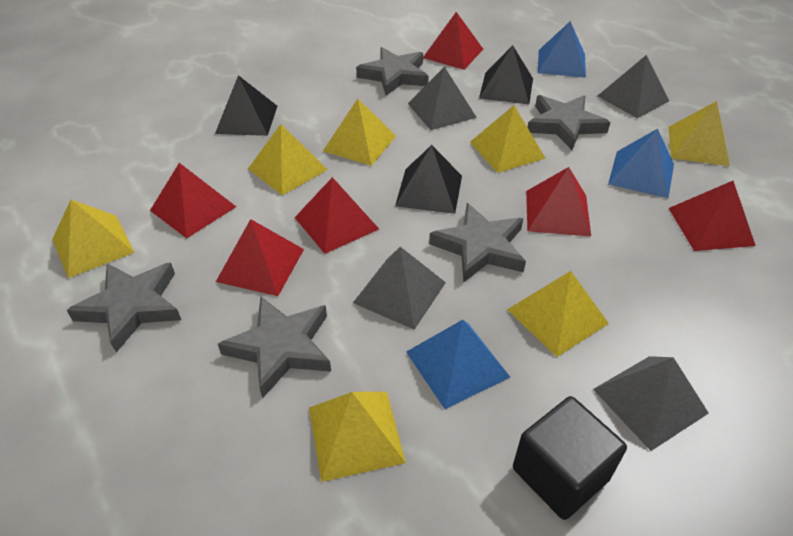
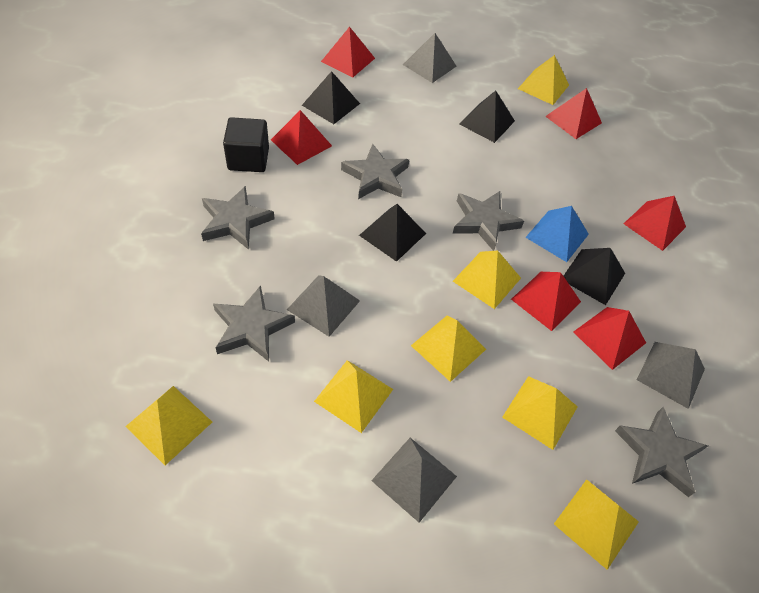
black pyramid: [215,75,277,136] [395,145,462,214] [479,45,533,104] = 3 -> [302,71,360,124] [359,204,426,262] [459,91,515,143] [564,248,625,305] = 4
blue pyramid: [406,320,510,409] [538,21,586,78] [608,129,674,198] = 3 -> [525,206,589,262] = 1

